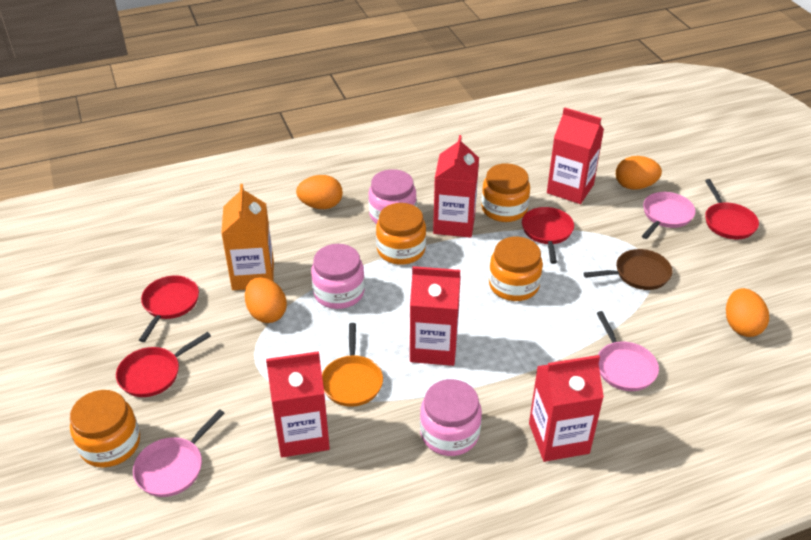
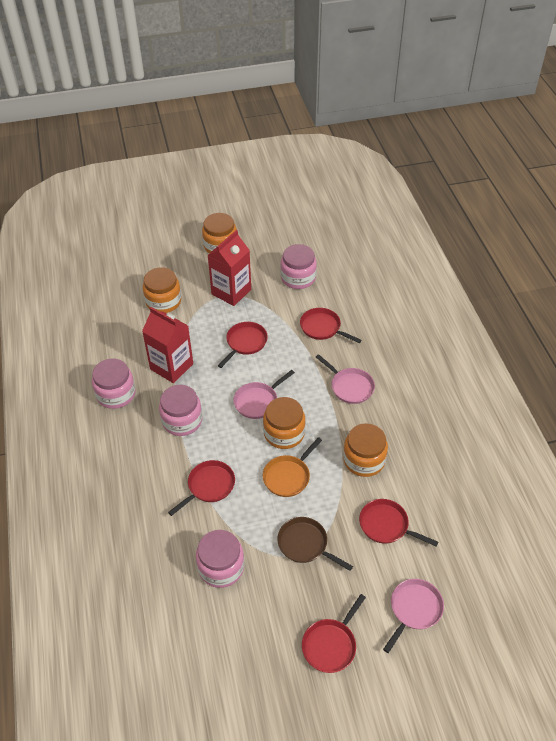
orange carton: [221,184,274,290] = 1 -> none = 0
orange egg: [245,277,287,323] [296,175,343,209] [616,156,662,190] [726,288,769,337] = 4 -> none = 0
pink jar: [311,244,365,309] [368,169,417,224] [420,379,482,456] = 3 -> [92,358,135,409] [159,385,202,436] [196,530,244,588] [281,244,317,289] = 4
red carton: [266,351,330,457] [410,266,461,366] [433,135,479,238] [529,355,604,462] [547,107,604,204] = 5 -> [142,307,193,383] [207,230,251,306] = 2
red pan: [116,332,211,397] [139,275,199,342] [522,207,574,264] [705,179,759,239] = 4 -> [168,460,235,516] [218,322,268,368] [300,308,362,343] [302,594,366,673] [359,499,438,546] = 5

